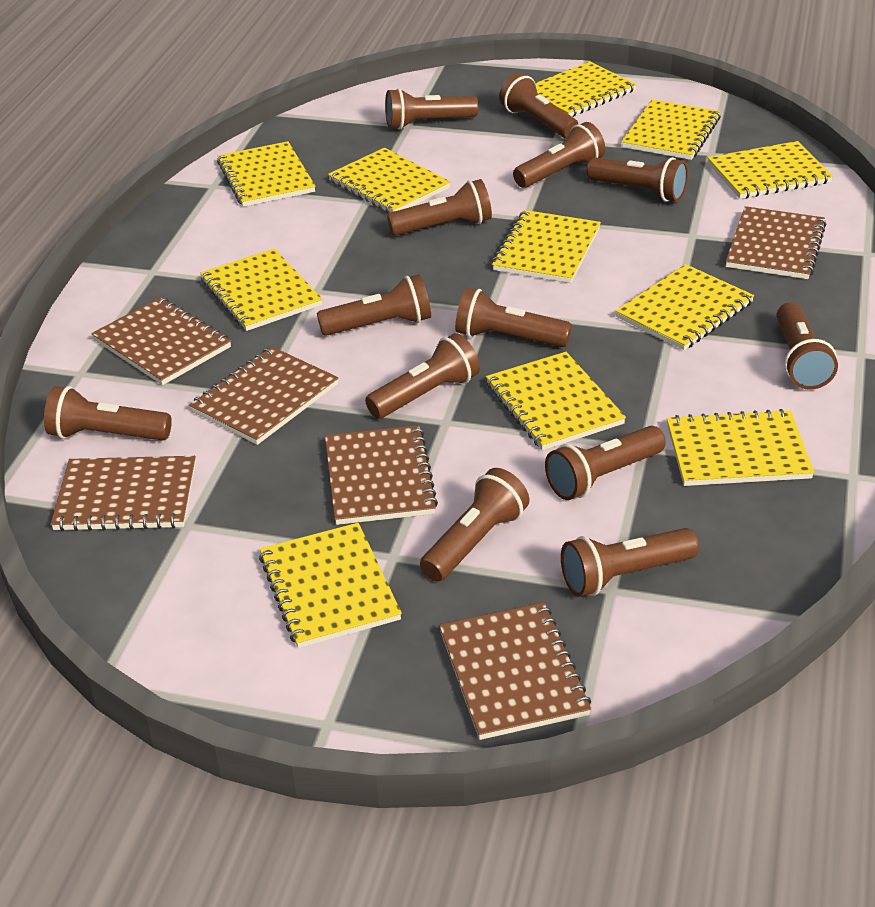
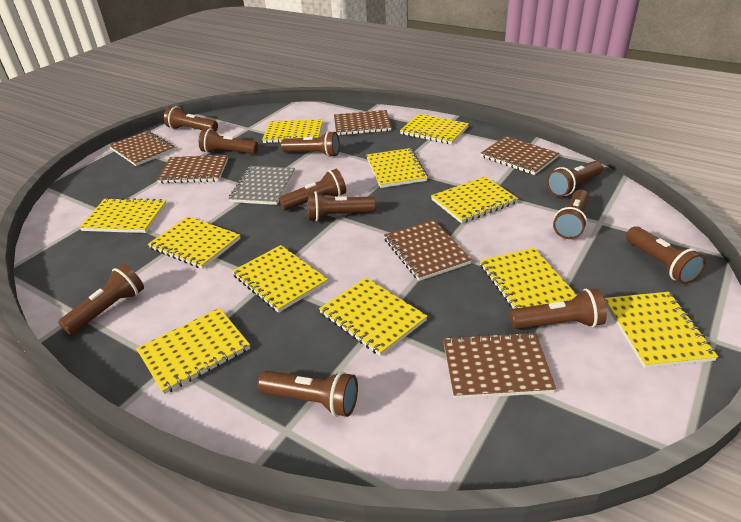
brown flashlight: [44,386,172,440] [317,274,431,336] [365,333,480,419] [385,88,478,130] [387,179,492,236] [420,468,529,581] [455,288,572,347] [499,73,579,139] [513,122,605,188] [545,426,666,500] [561,528,699,597] [587,157,688,202] [776,302,838,390] = 13 -> [58,264,144,335] [164,106,218,132] [199,128,258,154] [257,371,358,417] [279,169,346,211] [281,131,340,157] [307,191,376,221] [510,289,607,329] [547,161,603,197] [553,190,589,239] [626,226,706,284] = 11
grey notebook: none = 0 -> [228,166,295,205] = 1

